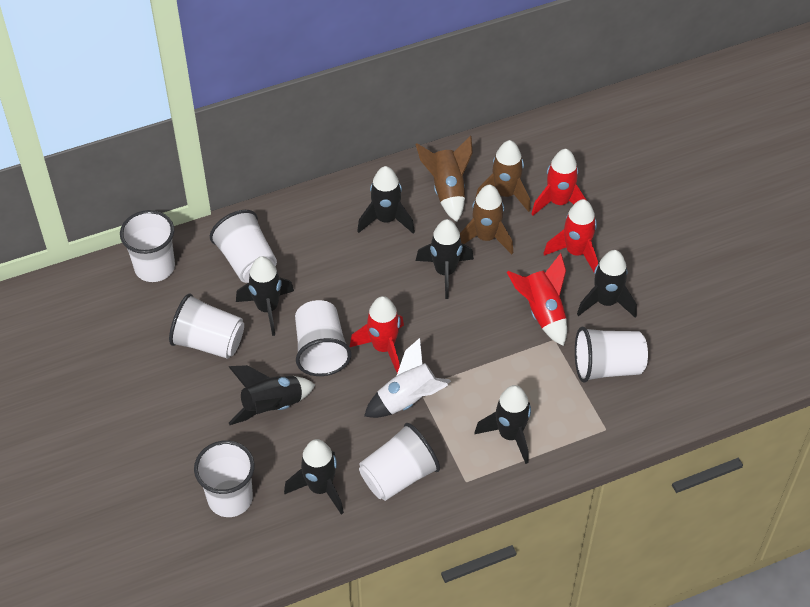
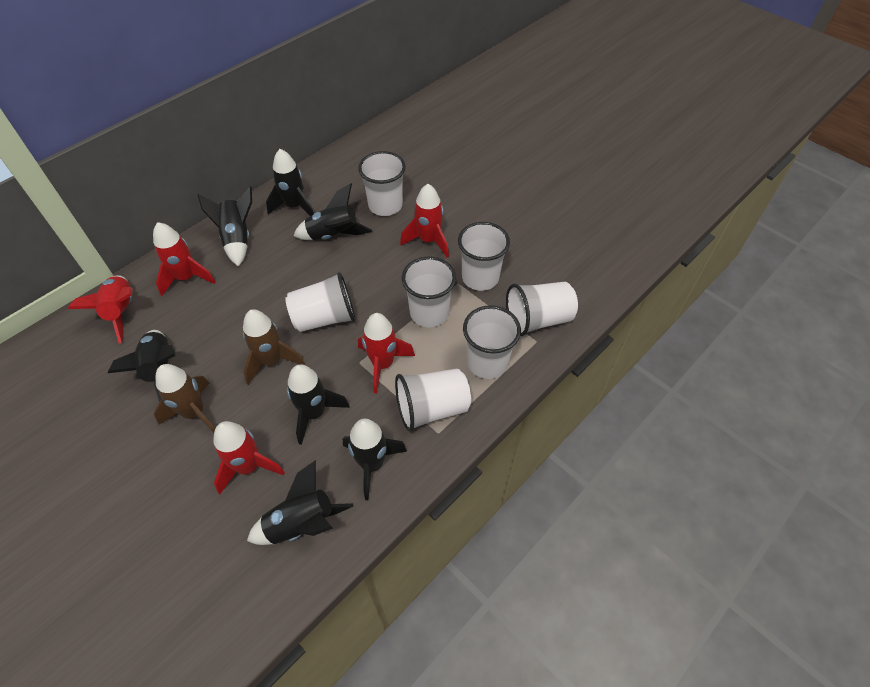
brown rocket: [415,136,473,222] [460,185,513,254] [475,140,531,212] = 3 -> [154,364,215,433] [243,309,305,385] = 2
red rocket: [350,296,404,373] [507,253,567,346] [531,149,586,215] [543,199,598,272] = 4 -> [68,275,133,344] [153,222,215,296] [213,421,285,495] [358,313,415,393] [400,184,449,258] = 5
white rocket: [364,338,451,418] = 1 -> none = 0

